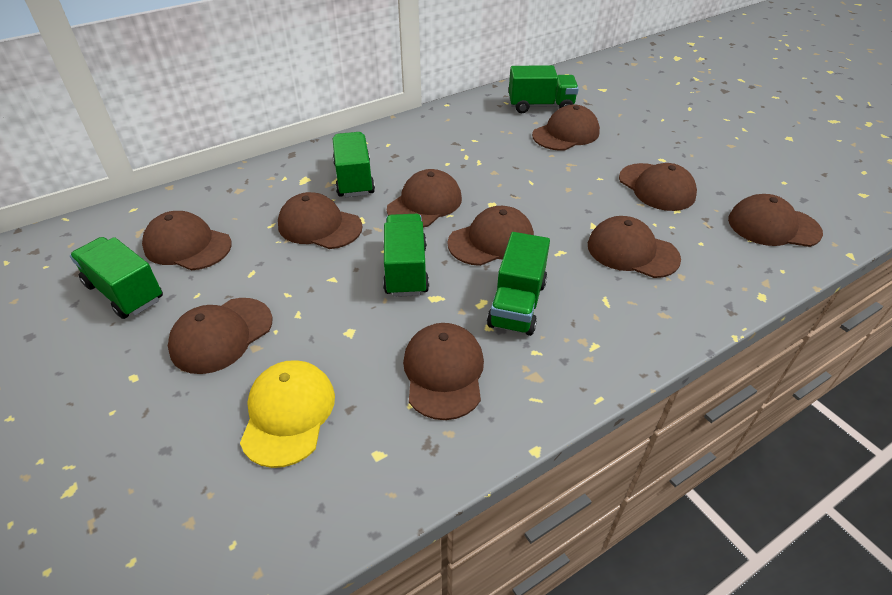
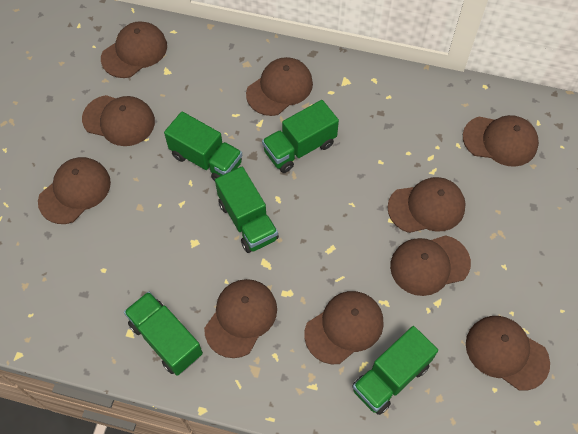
yellow cap: [240,360,335,468] = 1 -> none = 0

